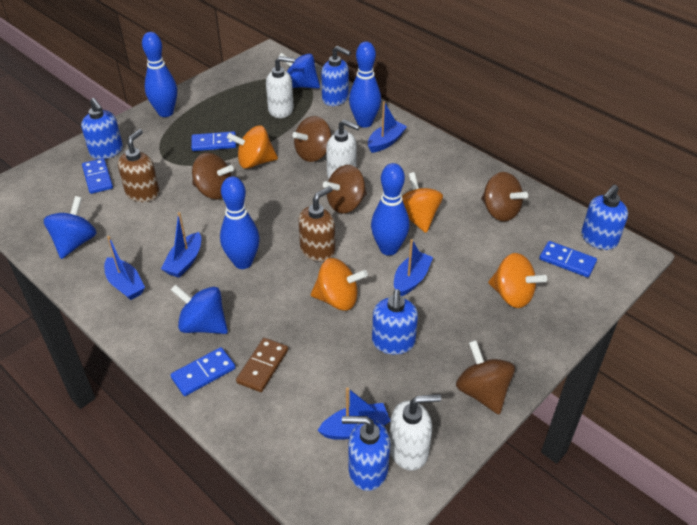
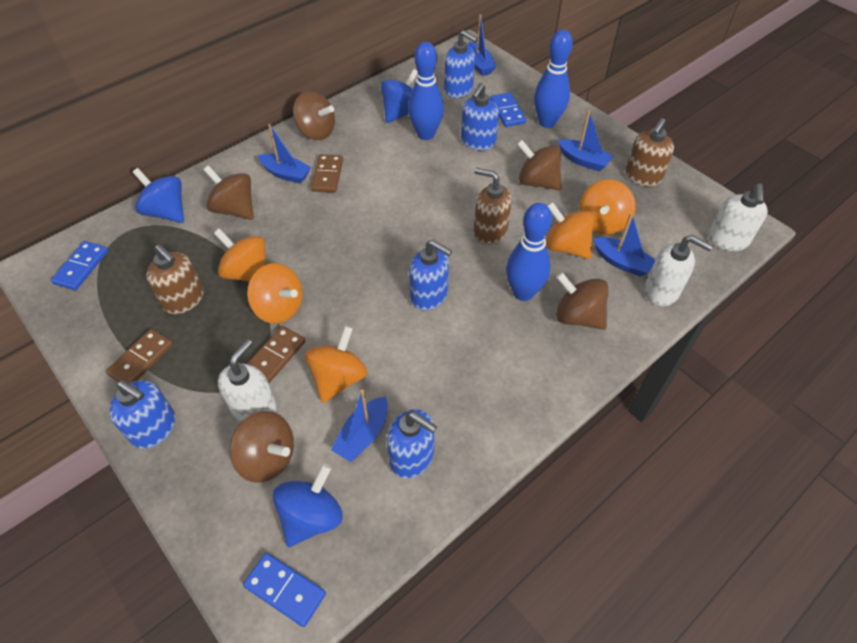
blue bowling pin: [142,32,177,117] [220,176,260,269] [349,42,381,128] [371,163,410,255] = 4 -> [408,42,444,140] [506,203,552,301] [534,30,573,128] = 3
blue domino: [82,158,113,194] [171,347,236,396] [191,131,236,151] [539,241,597,277] = 4 -> [51,241,108,290] [243,553,326,627] [490,92,526,127] = 3
brown domino: [236,338,288,392] = 1 -> [106,329,173,384] [247,326,305,383] [311,154,343,193] = 3
brown soap dispenser: [118,129,160,202] [298,186,335,262] = 2 -> [146,244,204,314] [474,167,512,245] [625,118,674,187] = 3
orange spinning top: [227,125,278,169] [311,258,368,311] [402,172,443,233] [488,253,547,308] = 4 -> [214,228,266,282] [247,263,303,324] [305,326,367,403] [546,202,594,259] [579,180,636,235] = 5

